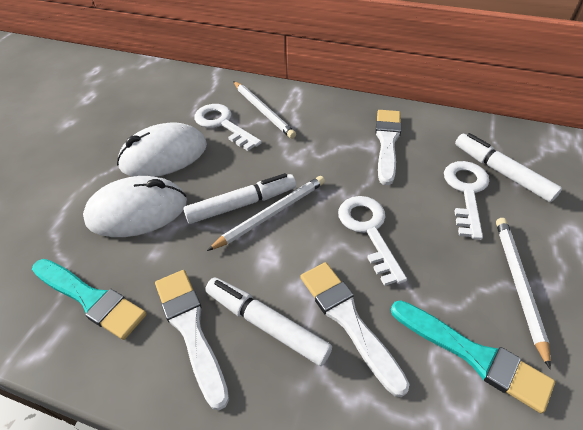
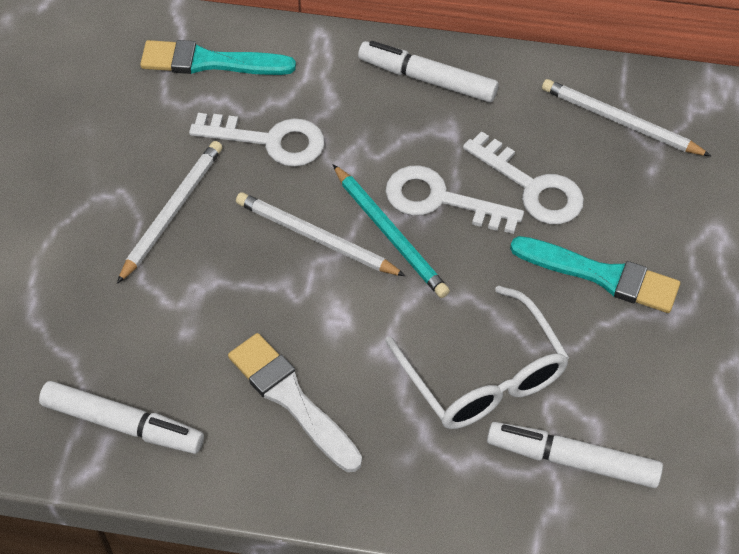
turquoise pencil: none = 0 -> [332,164,450,298] = 1
white brush: [155,270,229,410] [301,262,410,397] [375,110,401,185] = 3 -> [228,333,362,472] = 1
white glasses: none = 0 -> [385,286,570,429] = 1
white mouse: [83,176,187,237] [117,123,207,177] = 2 -> none = 0

